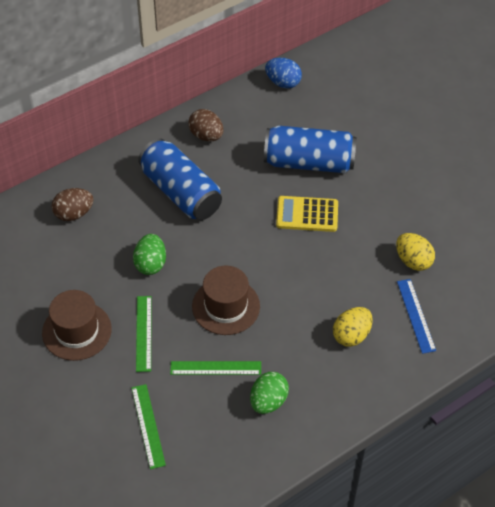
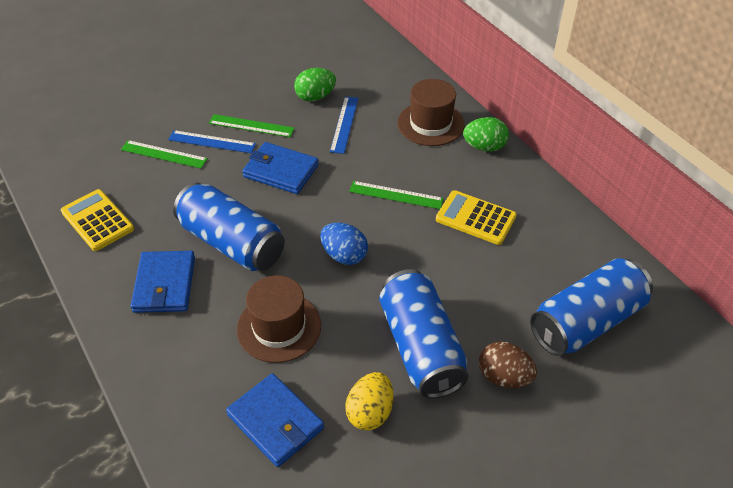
blue can: [138,138,222,220] [264,126,357,173] = 2 -> [173,182,285,271] [379,269,469,398] [530,258,653,356] = 3
blue ruler: [397,279,436,354] = 1 -> [168,130,256,153] [330,96,358,154] = 2
blue wallet: none = 0 -> [131,251,195,313] [226,373,324,467] [242,142,319,194] = 3
brown egg: [52,188,93,221] [188,109,223,142] = 2 -> [479,341,537,388] = 1
yellow calculator: [276,196,338,232] = 1 -> [61,189,134,251] [436,190,517,245] = 2
yellow egg: [333,307,372,347] [396,233,435,271] = 2 -> [345,372,393,430] = 1

